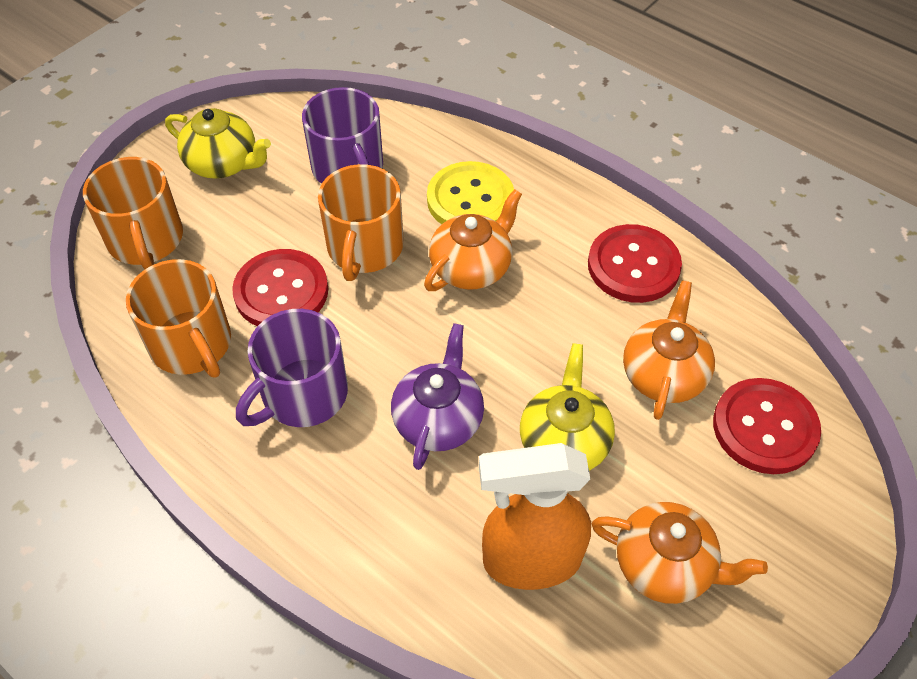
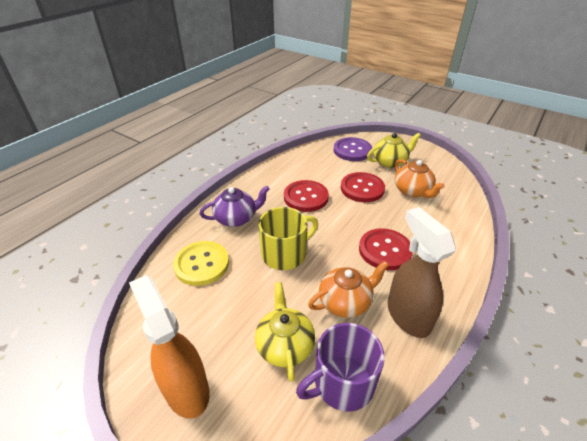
brown spray bottle: none = 0 -> [388,207,456,338] = 1
orange mug: [83,157,183,269] [126,259,231,378] [318,164,404,281] = 3 -> none = 0
orange teapot: [424,189,522,291] [592,502,768,604] [623,281,715,420] = 3 -> [308,261,389,318] [395,159,445,198] = 2
purple button: none = 0 -> [334,137,372,161] = 1
purple mug: [236,309,348,427] [302,87,383,184] = 2 -> [296,323,385,412] = 1
yellow mug: none = 0 -> [259,207,318,270] = 1

